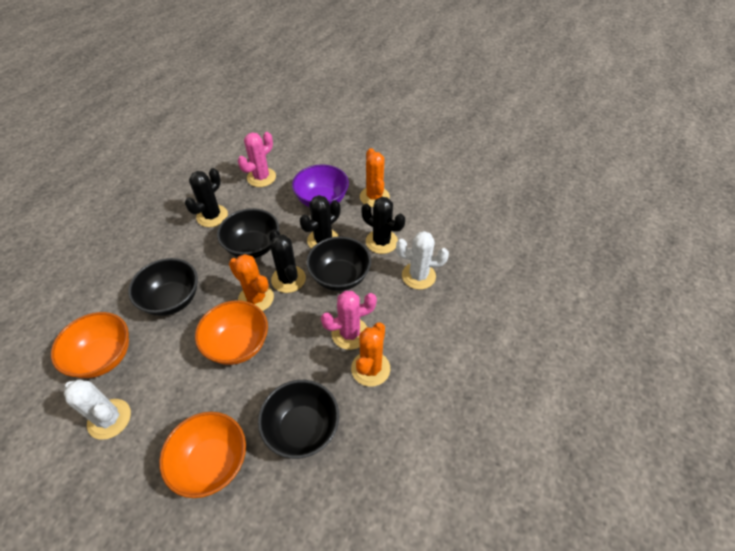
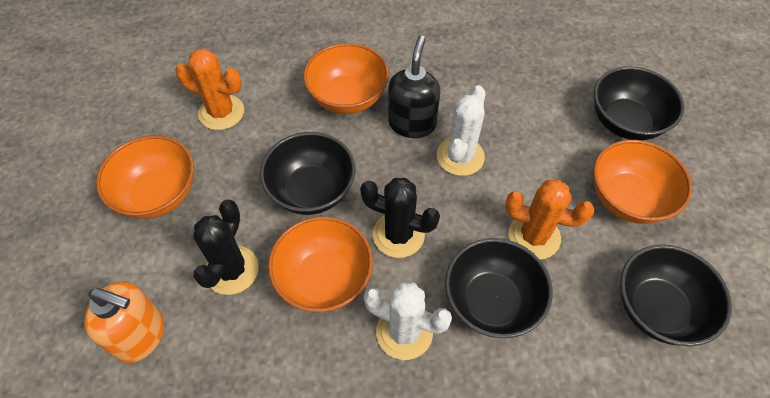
black cactus: [185,168,228,227] [269,229,306,293] [300,195,340,249] [361,197,405,254] = 4 -> [193,200,258,295] [360,178,440,258] = 2
black soap dispenser: none = 0 -> [388,35,440,138] = 1
orange bowl: [51,312,129,378] [159,412,246,498] [195,300,268,365] = 3 -> [96,135,194,219] [268,216,373,312] [303,43,389,114] [593,140,692,224] = 4
orange cactus: [229,254,274,311] [351,322,390,387] [360,148,390,207] = 3 -> [175,49,244,130] [505,179,594,259] = 2
orange soap dispenser: none = 0 -> [84,281,164,363] = 1
pink cactus: [238,132,276,187] [321,291,377,350] = 2 -> none = 0
purple bowl: [292,164,349,207] = 1 -> none = 0

